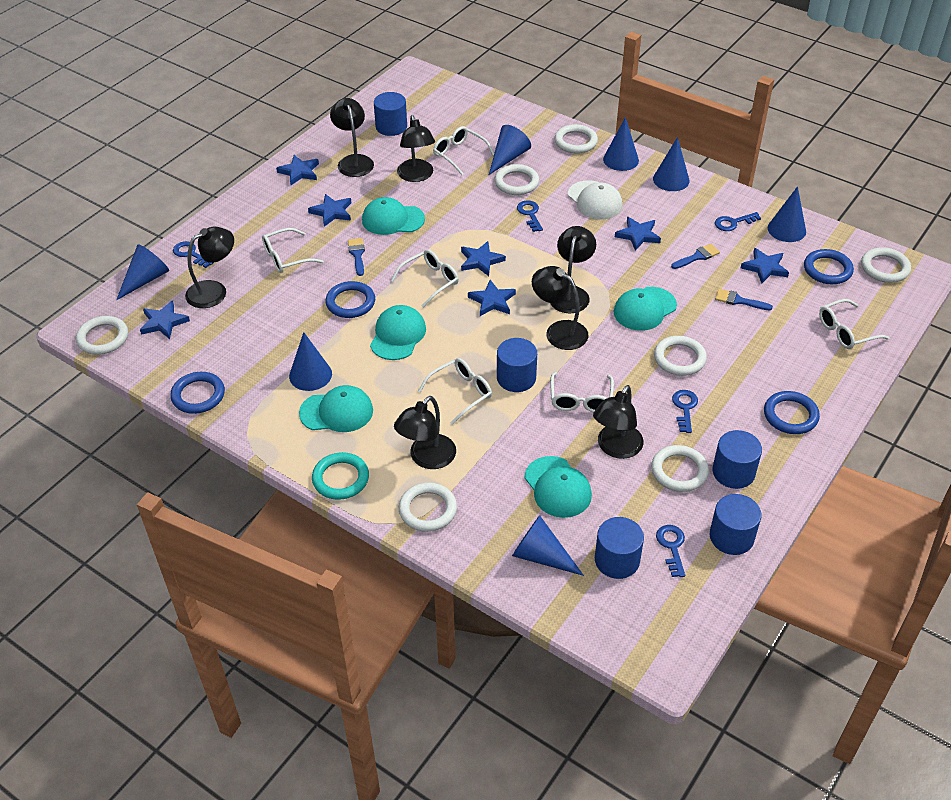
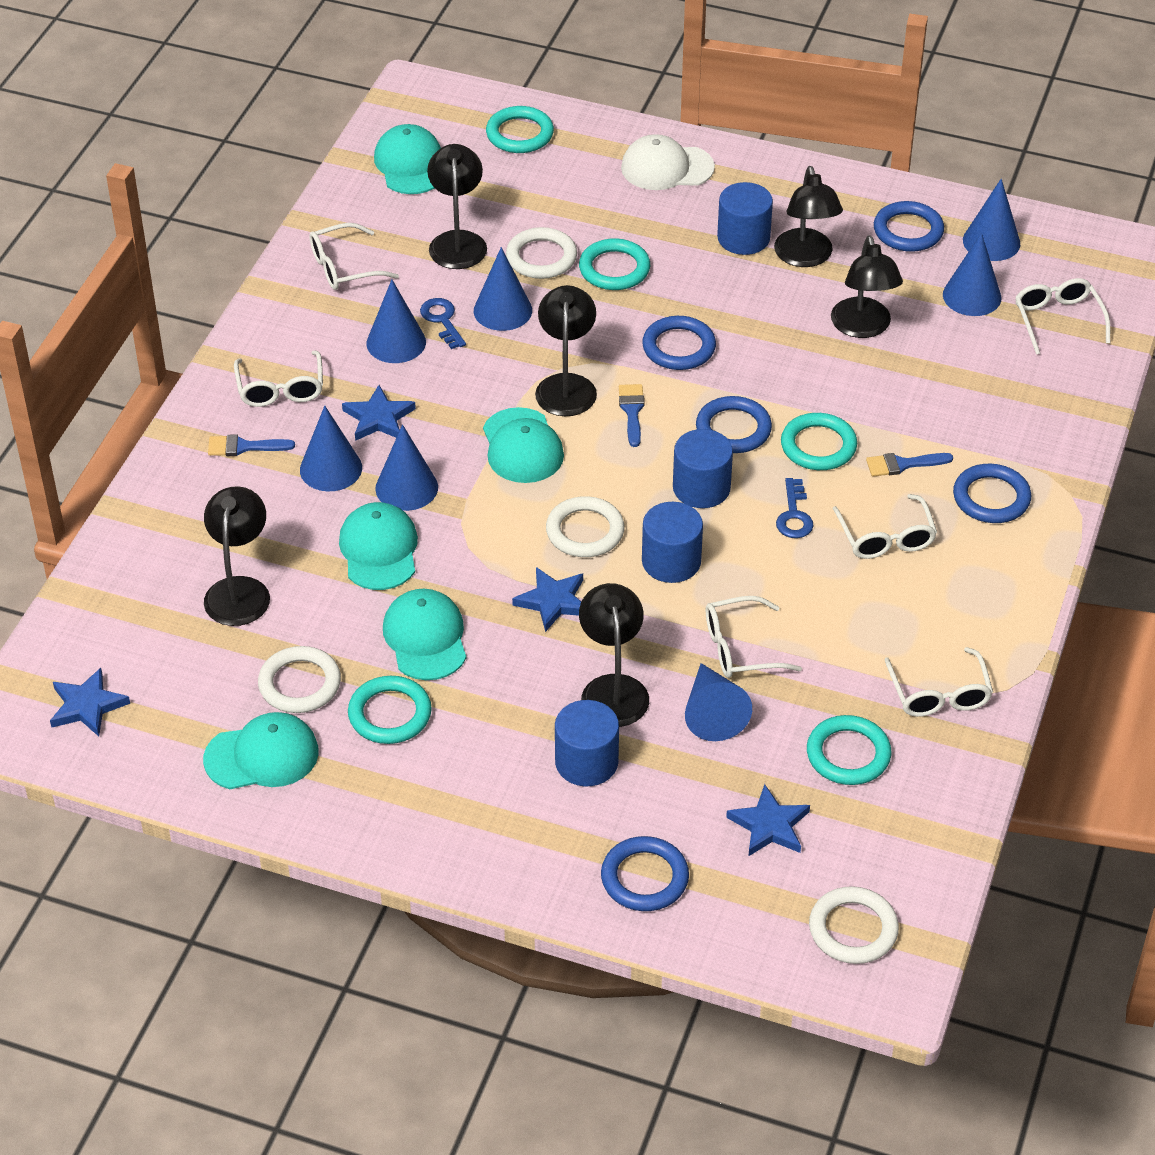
black lamp: [185,227,234,308] [330,98,374,177] [394,396,456,469] [397,115,435,182] [532,266,589,350] [550,226,596,313] [593,385,644,459] = 7 -> [204,486,270,626] [427,144,487,269] [535,285,597,416] [579,583,649,727] [774,166,843,267] [831,235,903,338] = 6
blue cylinder: [374,92,407,136] [497,338,537,392] [595,517,644,579] [710,494,761,555] [712,430,762,489] = 5 -> [555,700,619,786] [642,502,703,583] [673,429,733,508] [717,182,773,255] = 4
blue key: [173,241,213,268] [517,200,543,232] [656,525,685,577] [672,390,698,433] [715,212,761,231] = 5 -> [420,298,466,349] [776,478,814,538] = 2
blue ring: [170,372,225,414] [325,281,375,318] [764,391,820,434] [804,249,854,284] = 4 -> [601,836,689,911] [642,316,716,370] [696,396,772,453] [874,201,944,252] [953,464,1031,523] = 5
blue star: [140,301,190,339] [276,155,319,185] [308,194,351,227] [461,241,506,276] [468,280,516,316] [615,217,661,251] [741,248,789,284] = 7 -> [50,668,130,736] [342,385,416,441] [512,567,583,632] [726,784,810,856] = 4
turquoise ring: [312,452,369,500] = 1 -> [348,676,432,744] [486,106,554,153] [579,238,650,290] [781,413,857,470] [807,715,892,785] = 5
white ring: [76,316,128,355] [399,482,457,532] [494,164,539,195] [554,124,598,154] [651,445,709,492] [654,336,707,376] [861,247,911,283] = 7 -> [258,646,341,713] [506,227,577,279] [546,496,625,557] [809,886,899,964] = 4

